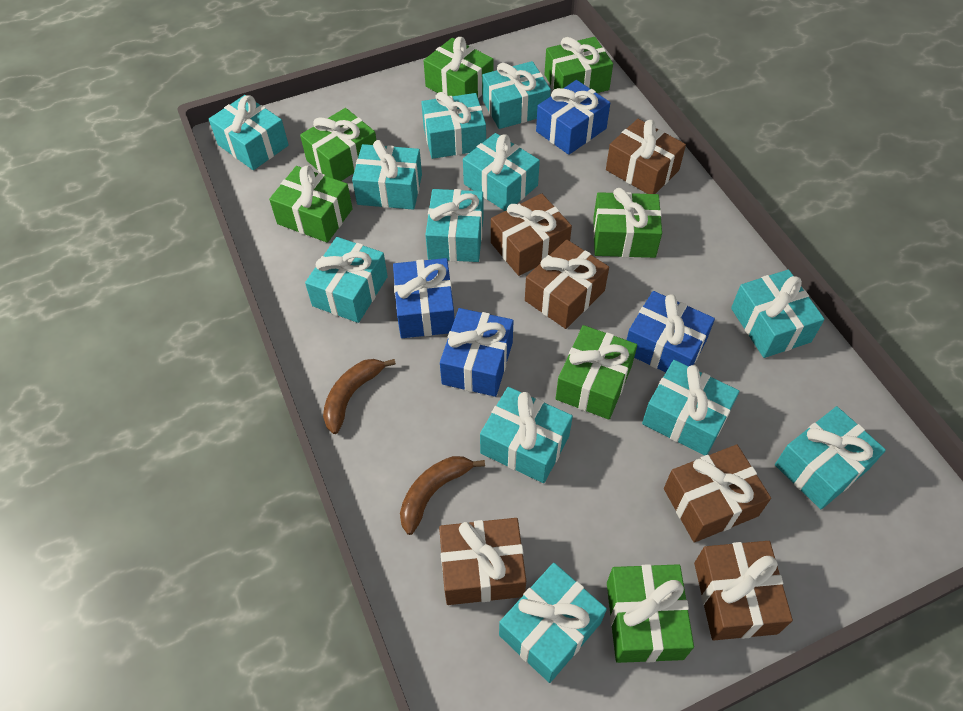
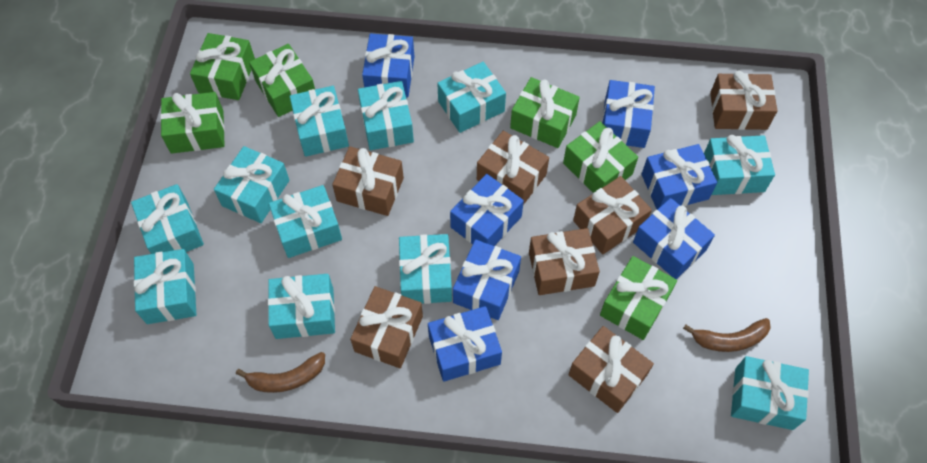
blue gift: [393,258,455,338] [440,308,514,397] [536,80,610,155] [627,291,715,372] = 4 -> [362,33,414,98] [428,306,502,382] [450,174,524,246] [453,239,521,320] [602,80,655,148] [633,198,715,279] [641,144,717,209] = 7
brown gift: [439,518,526,605] [491,194,572,276] [525,240,609,329] [606,119,686,194] [664,444,771,543] [694,541,793,640] = 6 -> [332,147,404,216] [350,286,423,368] [477,131,549,205] [529,228,600,295] [568,326,654,413] [573,176,652,255] [710,70,777,130] = 7
green gift: [269,165,353,243] [300,108,376,181] [424,37,493,98] [545,37,613,93] [556,325,637,420] [593,188,662,258] [607,564,694,663] = 7 -> [160,92,225,154] [190,33,255,100] [249,44,315,117] [510,77,580,148] [563,121,638,193] [600,256,677,340] = 6
turquoise gift: [209,95,289,170] [305,237,388,323] [352,140,422,210] [421,92,486,159] [425,189,484,262] [463,133,540,211] [480,387,573,483] [482,61,551,129] [499,563,607,683] [642,360,739,456] [731,269,825,358] [775,406,886,509] = 12 -> [131,184,204,254] [134,249,196,324] [214,146,289,223] [268,274,335,339] [269,185,342,258] [289,86,349,157] [358,81,414,150] [399,234,452,304] [437,62,506,133] [704,135,775,195] [731,356,809,430] = 11

